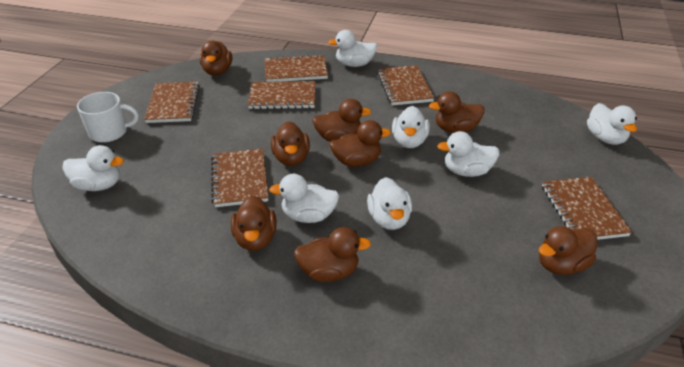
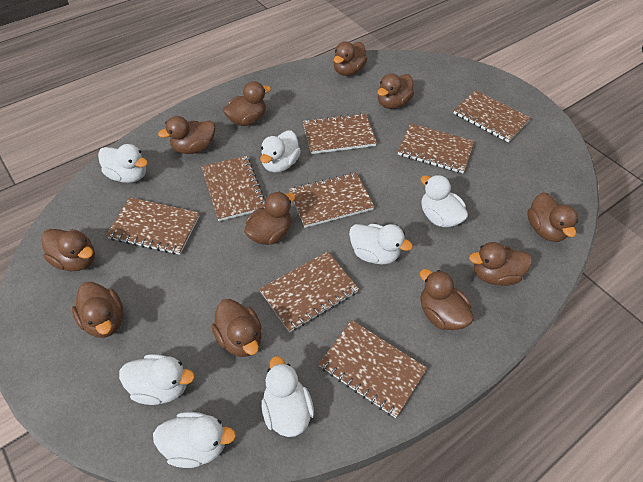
brown duck: [200,41,232,75] [231,195,277,251] [271,121,310,166] [294,227,371,282] [312,99,371,142] [330,120,391,167] [429,91,485,133] [539,226,597,275] = 8 -> [41,229,95,271] [72,282,123,338] [158,116,215,154] [211,299,262,357] [223,81,271,126] [244,192,295,245] [334,41,367,76] [377,73,414,109] [420,269,474,330] [469,242,532,286] [527,192,578,242] = 11
brown notebook: [144,81,200,123] [211,149,269,207] [248,81,315,109] [265,54,328,82] [377,65,434,105] [542,177,632,240] = 6 -> [106,197,199,255] [201,156,265,221] [260,251,359,332] [289,172,375,228] [303,113,377,154] [319,320,427,418] [398,123,474,174] [454,90,530,143] = 8
white mug: [77,92,139,143] = 1 -> none = 0

